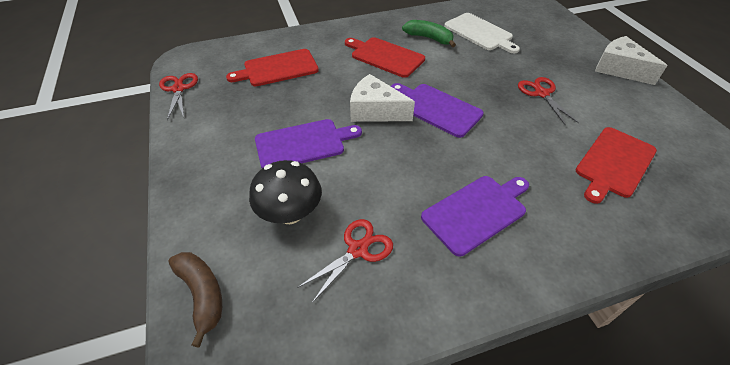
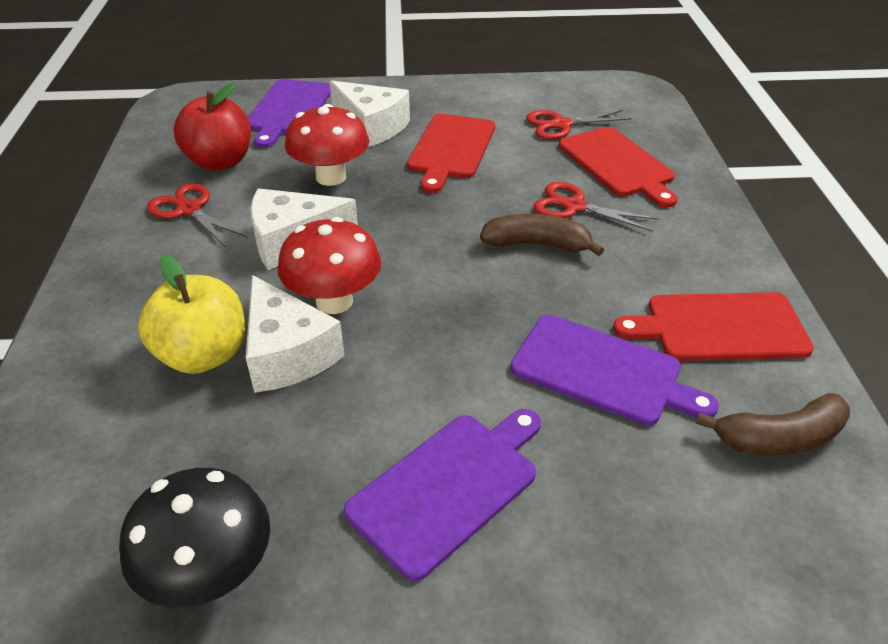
brown banana: [168,252,222,347] = 1 -> [480,214,604,256] [696,393,850,456] = 2
green banana: [402,20,456,47] = 1 -> none = 0
red apple: none = 0 -> [174,82,251,171] = 1
red mushroom: none = 0 -> [278,217,381,314] [285,104,369,186] = 2
white cheese: [350,74,415,122] [595,36,668,85] = 2 -> [246,275,345,393] [250,188,358,270] [329,80,410,147] = 3
white cutting board: [444,13,520,53] = 1 -> none = 0
yellow apple: none = 0 -> [138,254,245,374] = 1

